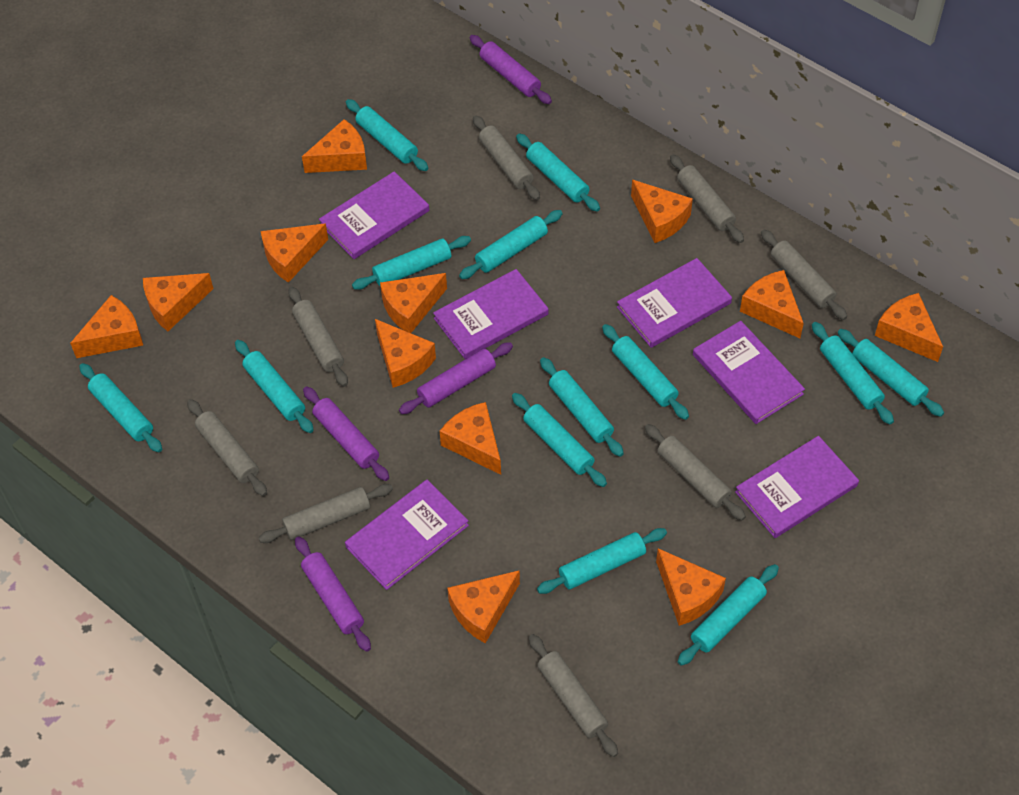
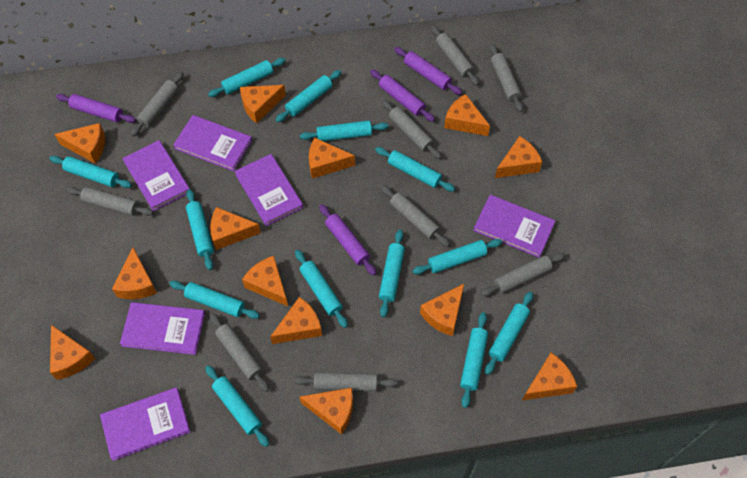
grey rolling pin: [187,399,267,496] [259,484,393,543] [288,287,348,387] [473,115,540,200] [529,634,618,757] [645,424,746,520] [670,154,744,243] [761,229,847,320] = 8 -> [66,187,153,216] [131,72,184,137] [210,313,269,392] [294,372,397,391] [381,185,450,247] [382,100,441,159] [431,25,479,86] [480,253,566,296] [490,44,523,112] = 9
orange cheese: [70,295,143,358] [143,273,213,331] [261,223,328,283] [302,119,367,173] [375,319,436,388] [380,273,447,333] [440,402,501,475] [447,570,520,643] [631,180,693,243] [656,548,726,626] [740,270,804,338] [875,293,943,362] = 12 -> [50,325,95,380] [54,123,105,163] [112,247,157,299] [210,207,261,250] [240,85,286,123] [242,256,288,306] [270,297,322,344] [299,388,353,435] [309,138,355,179] [420,284,464,336] [444,94,490,136] [495,136,542,178] [523,353,577,400] = 13

